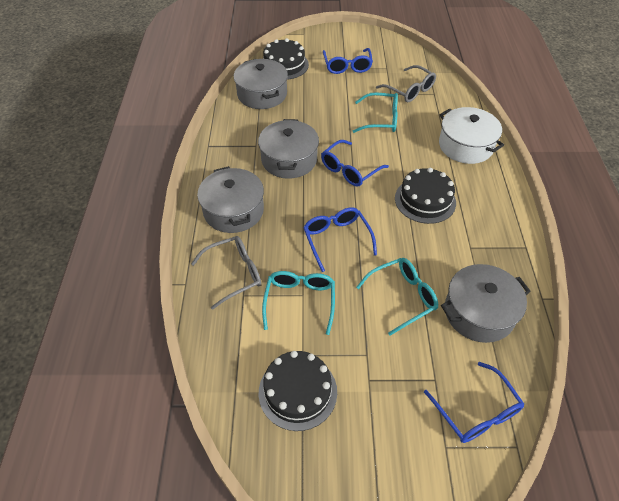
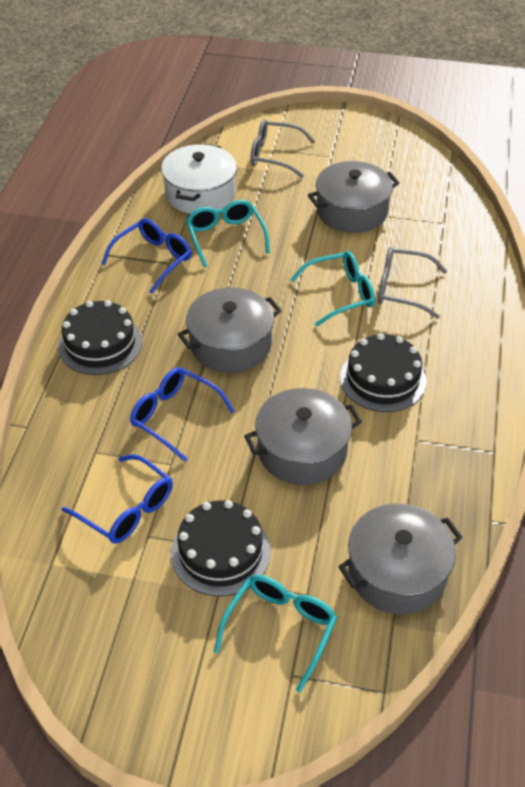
blue glasses: [303,207,377,272] [321,140,389,187] [323,48,373,74] [424,362,524,443] = 4 -> [62,454,173,544] [101,218,192,294] [130,367,234,462] = 3

